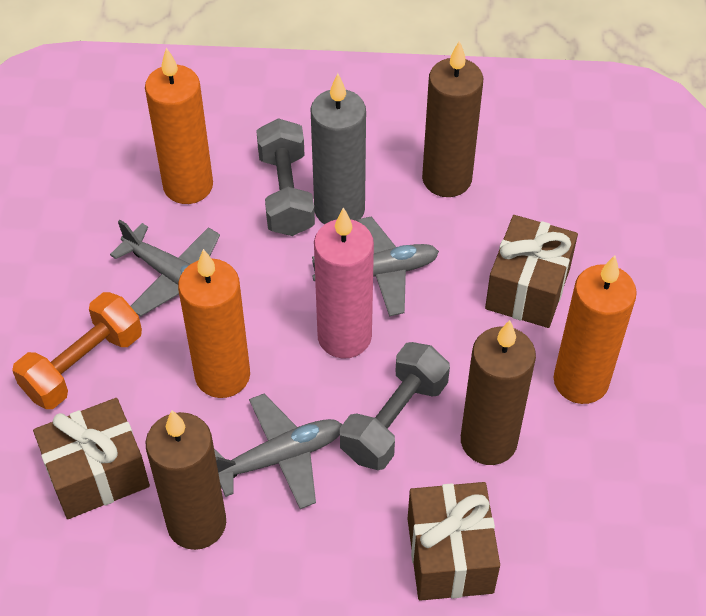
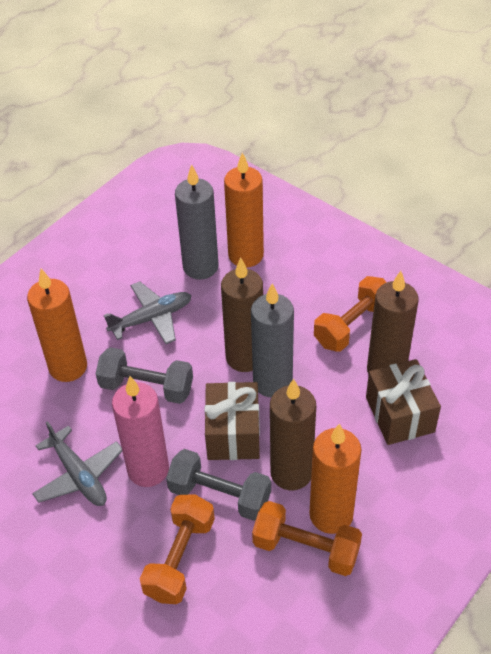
brown gift: [33,398,150,519] [408,482,500,601] [485,215,578,328] = 3 -> [205,382,260,460] [366,359,441,445] = 2
grey candle: [310,73,366,225] = 1 -> [175,165,219,279] [251,283,294,397] = 2
grey plane: [110,220,220,316] [214,394,343,509] [312,216,439,316] = 3 -> [32,421,122,506] [104,282,192,344] = 2
orange dumbbell: [12,292,142,409] = 1 -> [140,495,215,604] [252,501,362,576] [314,276,387,352] = 3

